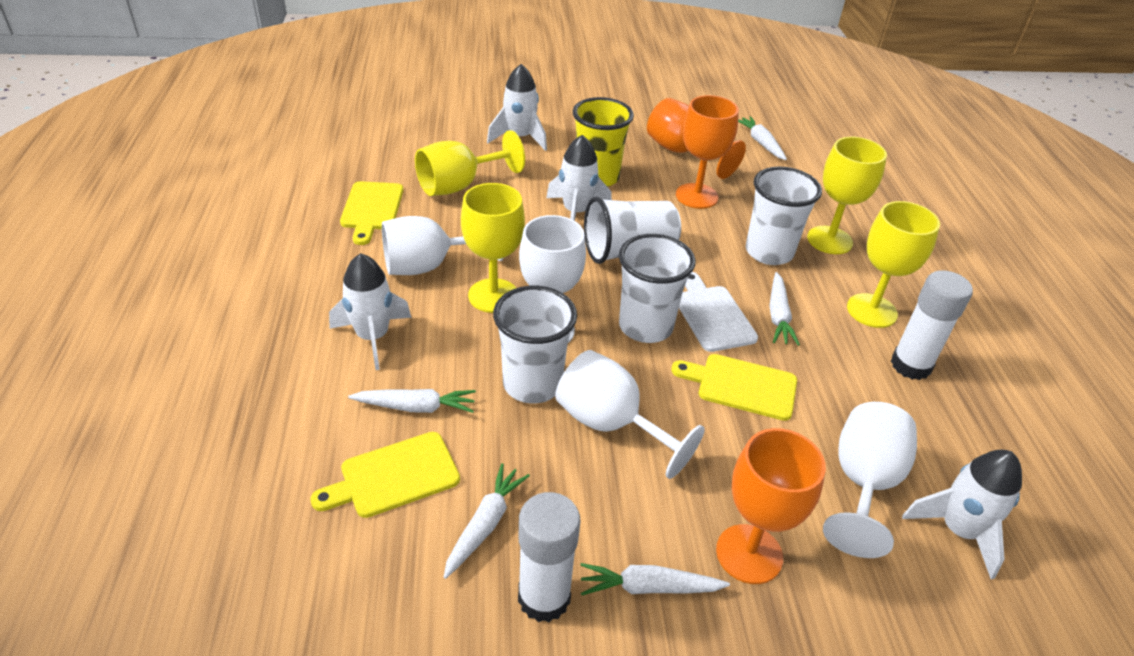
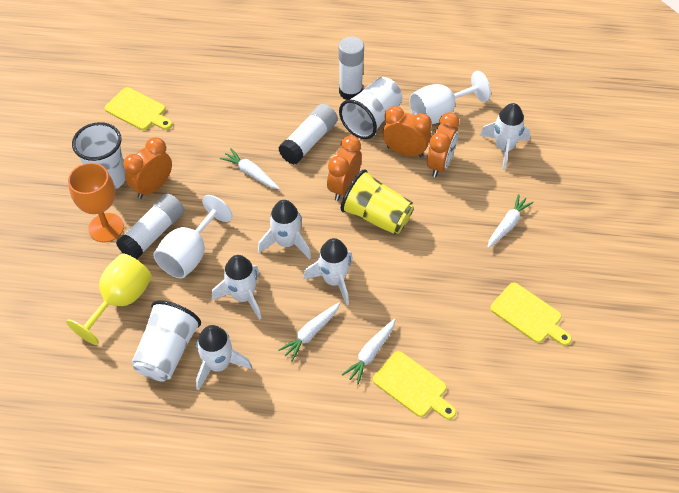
orange clock: none = 0 -> [123,137,172,199] [327,136,362,201] [382,106,432,157] [427,112,459,177] = 4
orange goblet: [647,98,746,179] [676,95,739,209] [716,428,826,584] = 3 -> [68,163,124,243] = 1
white carrot: [348,389,476,413] [444,463,530,579] [580,563,730,595] [738,116,787,160] [769,272,800,346] = 5 -> [220,148,280,189] [278,302,340,362] [342,319,395,384] [487,194,534,248] = 4
white cup: [493,286,577,404] [584,196,681,264] [619,234,696,343] [746,167,822,265] = 4 -> [72,122,126,189] [132,300,201,381] [339,77,403,139] = 3
white cutting board: [679,272,758,352] = 1 -> none = 0
white glue stick: [518,492,580,622] [891,270,973,380] = 2 -> [116,193,184,259] [278,104,338,165] [339,37,364,100] = 3
white goblet: [382,216,504,275] [519,215,586,343] [555,350,705,479] [823,402,917,558] = 4 -> [153,195,232,279] [409,71,491,124] = 2
white rocket: [329,253,412,370] [487,64,547,151] [546,135,612,221] [902,450,1022,579] = 4 -> [196,325,252,391] [212,255,262,320] [258,200,311,259] [303,238,353,305] [480,103,530,170] = 5
yellow goblet: [415,130,525,196] [461,183,525,313] [807,137,887,254] [847,201,940,328] = 4 -> [66,253,152,345] = 1

